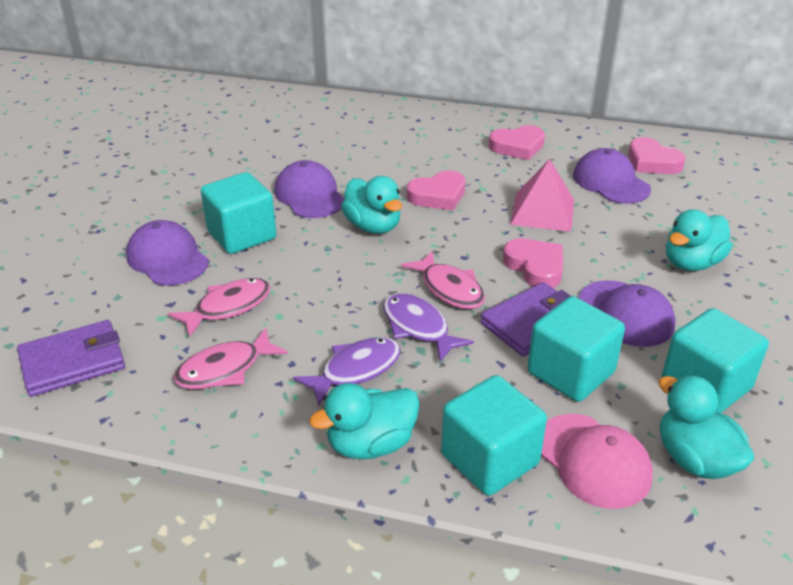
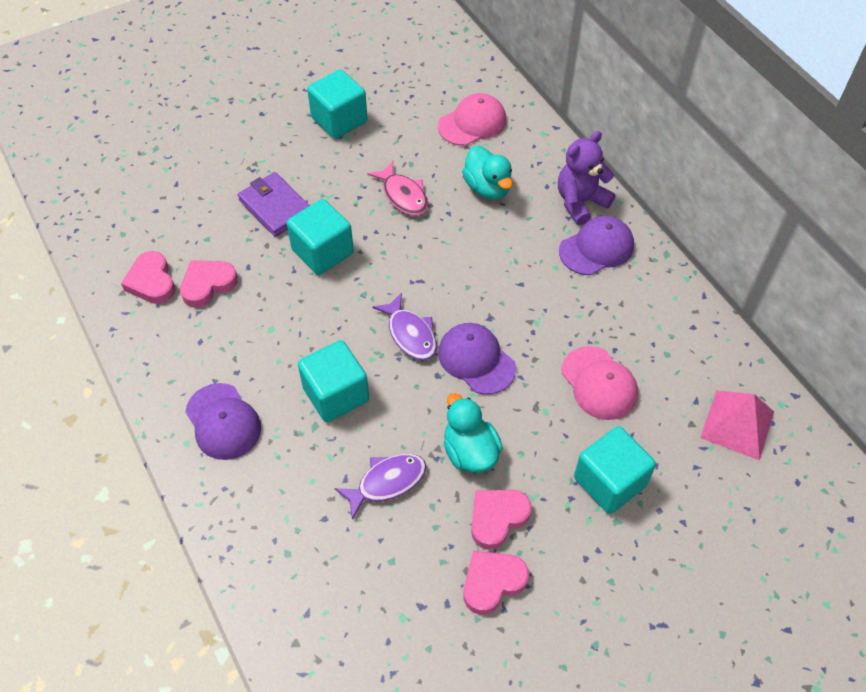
pink cap: [541,414,653,509] = 1 -> [438,93,506,146] [561,346,638,420] = 2
pink fish: [168,278,270,337] [174,328,288,389] [401,251,485,309] = 3 -> [367,161,428,216] = 1
purple cap: [126,220,209,286] [275,160,344,218] [573,148,651,204] [579,280,676,347] = 4 -> [185,383,261,460] [438,323,516,395] [559,216,634,275] = 3
purple teddy bear: none = 0 -> [558,131,615,225] = 1
purple wallet: [17,320,125,397] [481,282,571,357] = 2 -> [238,172,310,237] = 1
turquoise duck: [309,383,420,459] [341,176,402,234] [659,376,754,479] [666,209,732,271] = 4 -> [444,393,503,473] [462,146,513,199] = 2

